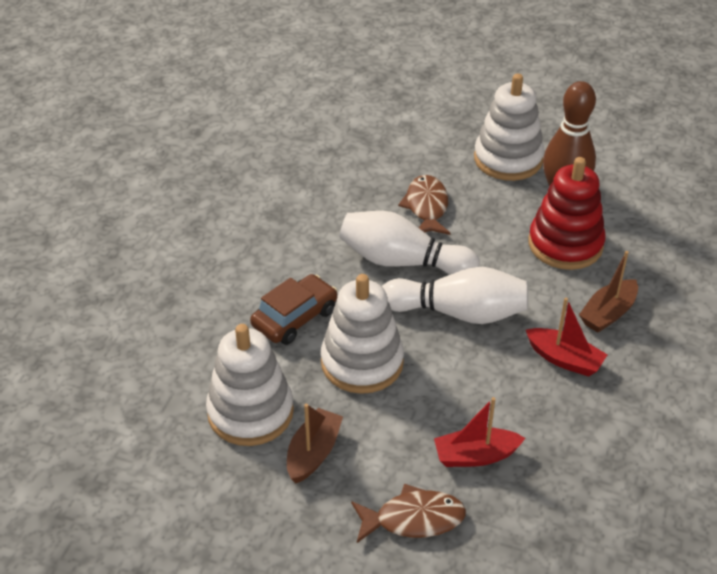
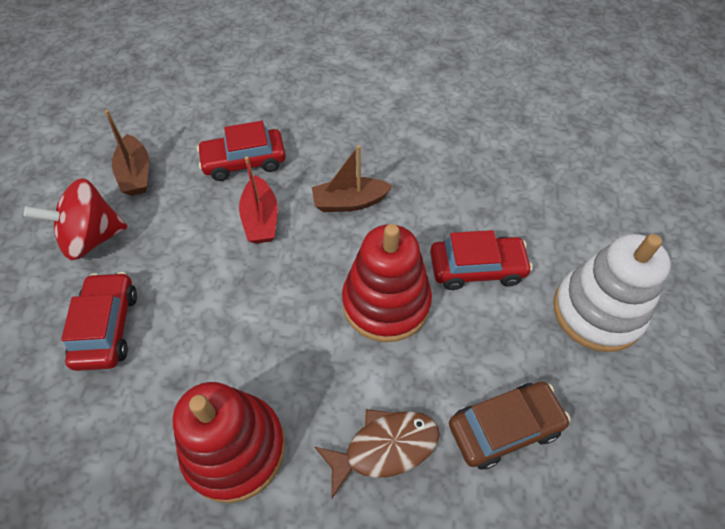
brown bowling pin: [543,81,596,186] = 1 -> none = 0
brown fish: [351,484,466,543] [398,175,451,235] = 2 -> [315,409,440,498] = 1
red boat: [434,397,525,467] [526,298,607,377] = 2 -> [239,156,278,244] = 1
red car: none = 0 -> [61,272,137,371] [197,121,286,181] [430,230,533,290] = 3
red spinning top: none = 0 -> [24,178,127,260] = 1
red stacking toy: [529,157,606,270] = 1 -> [173,382,285,503] [342,224,432,342] = 2
white bowling pin: [340,211,480,275] [382,267,528,324] = 2 -> none = 0
white stacking toy: [206,324,294,446] [321,274,404,394] [474,74,545,181] = 3 -> [553,234,671,352] = 1

